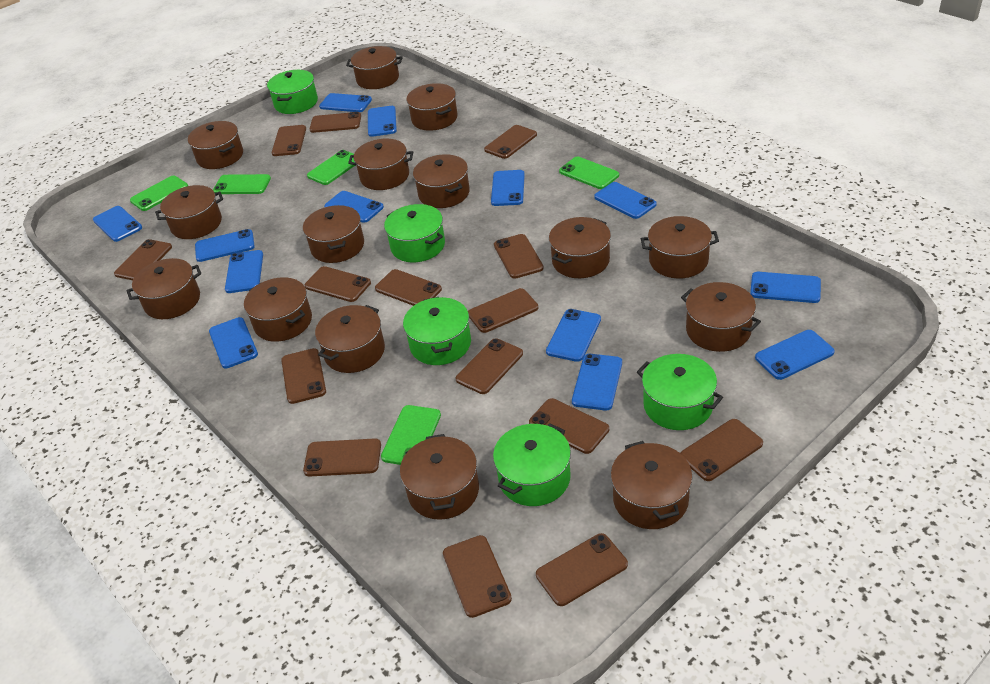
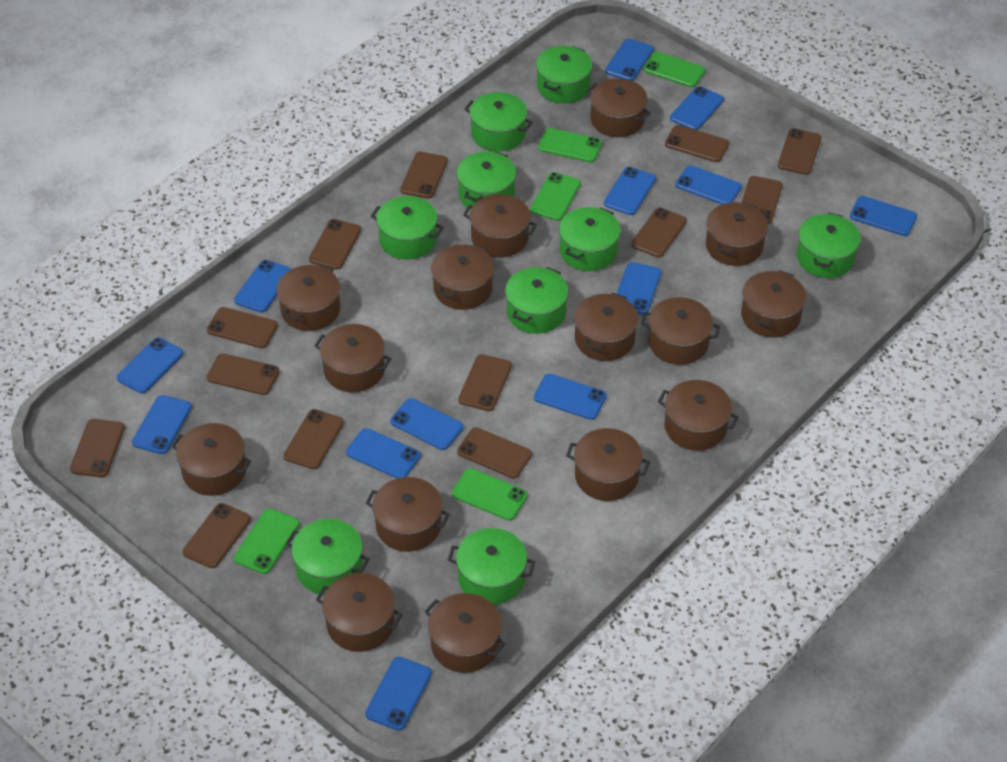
brown phone: [114,239,172,280] [272,125,306,156] [281,348,326,404] [303,438,381,477] [305,266,371,302] [310,112,361,133] [375,269,442,306] [443,535,512,618] [455,338,523,394] [468,288,538,333] [484,125,537,159] [494,234,544,279] [529,398,609,454] [536,533,628,606] [680,419,763,481] = 15 -> [70,419,125,477] [183,503,251,568] [207,307,278,348] [207,353,279,395] [284,409,344,469] [309,219,361,270] [400,152,448,199] [457,427,532,478] [458,354,512,411] [631,208,687,258] [665,125,730,162] [742,176,782,224] [778,128,821,175] = 13
green pot: [267,70,318,114] [384,204,445,262] [403,297,471,365] [493,423,571,506] [637,354,723,430] = 5 -> [286,519,370,595] [371,196,444,260] [448,528,535,605] [456,151,516,210] [464,92,533,152] [505,267,568,334] [536,46,593,103] [559,207,620,271] [797,213,861,278] = 9

